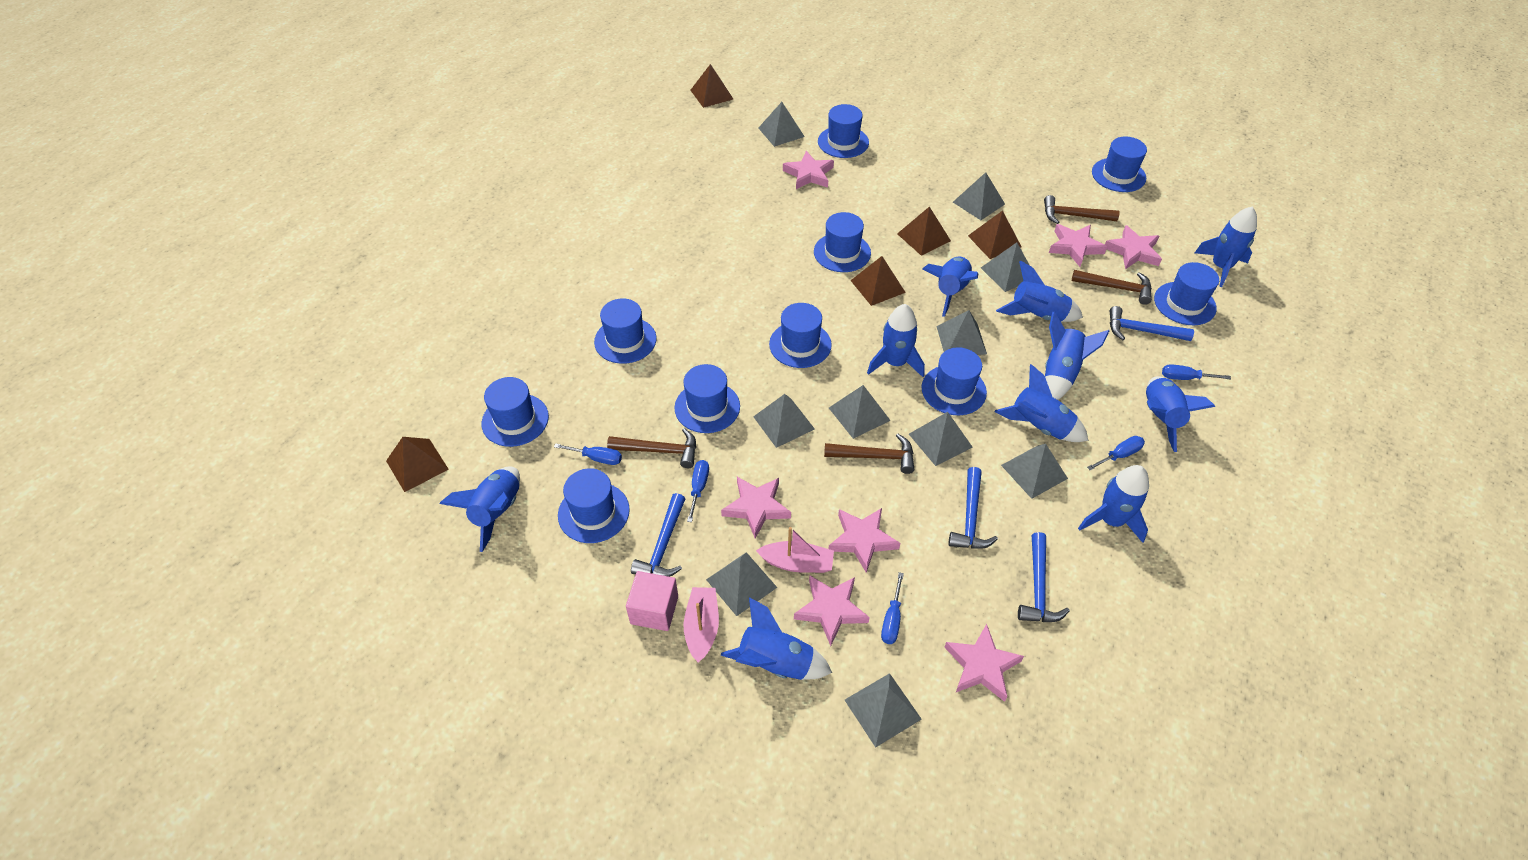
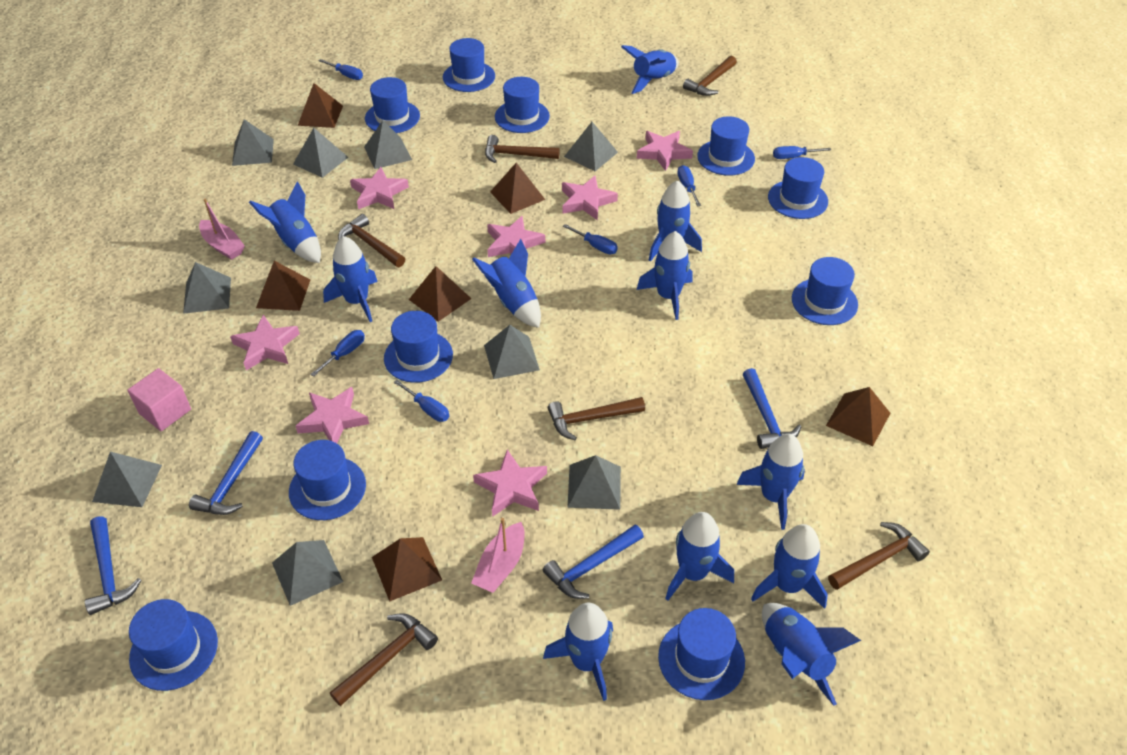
blue rocket: [440,467,520,552] [721,597,832,680] [867,304,925,377] [923,256,978,317] [995,364,1088,442] [996,260,1083,322] [1045,312,1109,400] [1078,465,1149,543] [1146,376,1215,452] [1195,206,1257,287] = 10 -> [249,181,321,263] [323,236,378,322] [472,239,541,328] [543,603,613,701] [621,45,679,94] [636,231,693,320] [649,180,702,262] [665,512,734,601] [736,434,805,530] [751,524,828,609] [762,603,861,706] = 11
blue screwdriver: [554,443,622,465] [687,460,709,522] [881,572,904,644] [1087,436,1145,470] [1162,364,1231,380] = 5 -> [310,330,365,377] [319,59,363,80] [393,380,449,422] [563,224,618,254] [677,165,701,206] [773,146,831,159] = 6
brown hammer: [607,428,696,468] [824,434,914,474] [1044,195,1120,224] [1072,270,1152,305] = 4 -> [330,613,438,706] [338,214,405,267] [485,135,560,163] [548,397,645,440] [683,56,737,96] [828,522,930,590] = 6
brown pyramid: [386,437,449,492] [690,64,733,108] [850,256,906,306] [897,207,951,256] [968,210,1022,259] = 5 -> [256,261,310,311] [298,83,343,128] [372,537,442,601] [409,266,471,322] [490,163,545,214] [826,387,890,446] = 6
grey pyramid: [706,552,777,616] [753,394,815,448] [759,102,805,147] [829,385,891,439] [845,673,922,747] [909,412,972,466] [936,310,987,355] [953,172,1005,220] [981,243,1030,292] [1001,444,1068,499] = 10 -> [92,452,162,507] [183,262,231,314] [232,119,274,166] [272,540,343,606] [293,128,348,178] [364,121,412,169] [484,325,540,379] [564,122,618,171] [567,455,621,510] = 9

